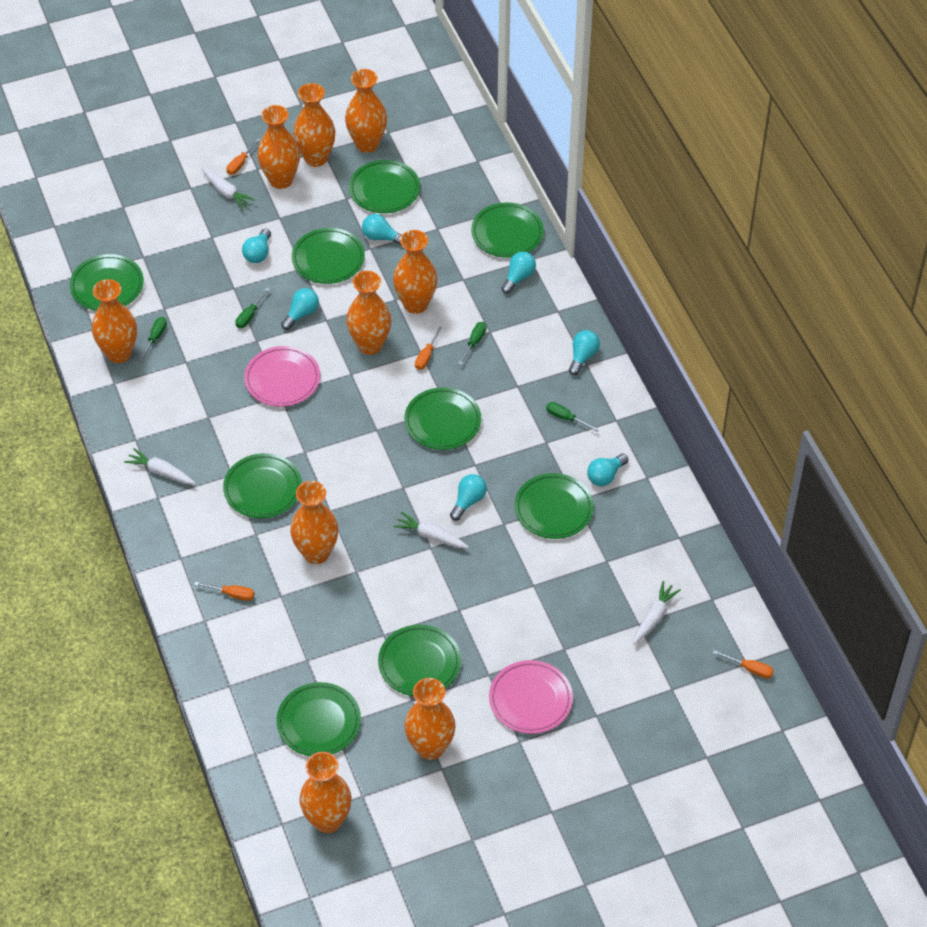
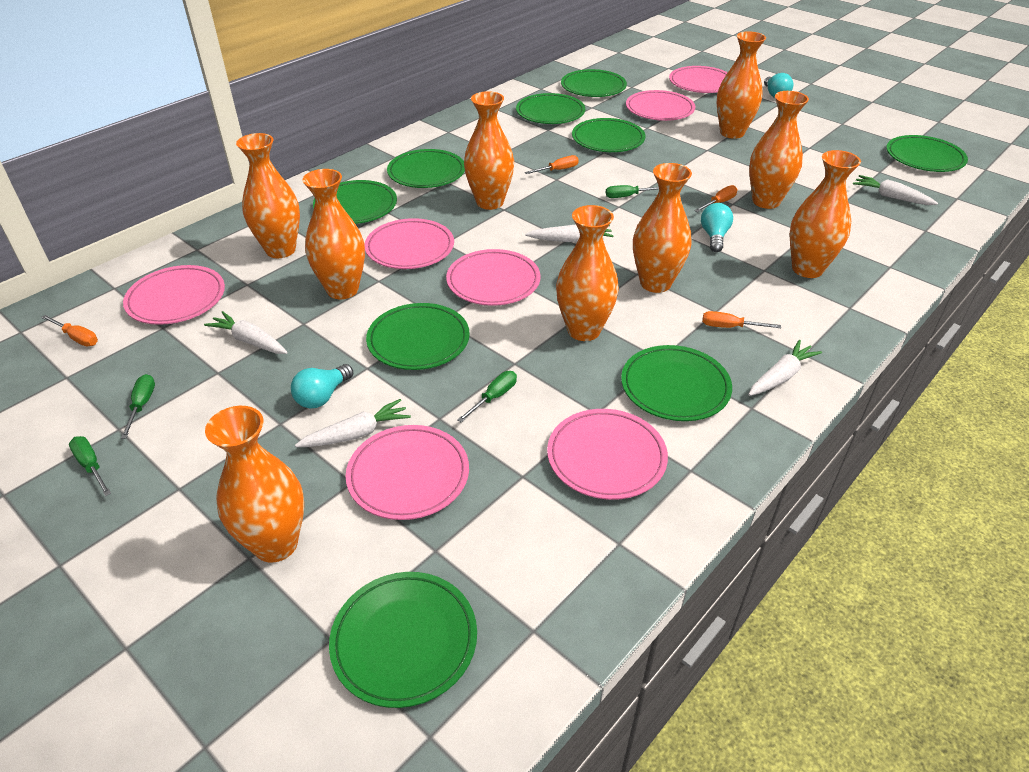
pink plate: [244,346,320,407] [489,660,573,734] = 2 -> [123,265,225,325] [346,425,469,520] [365,218,454,269] [446,249,541,306] [547,409,668,500] [626,90,695,121] [669,66,728,93] = 7
turquoise light bulb: [242,229,271,263] [281,288,319,330] [362,214,402,246] [450,474,487,521] [501,252,536,294] [569,330,600,375] [587,454,628,486] = 7 -> [291,364,353,409] [701,203,733,252] [764,73,793,98] = 3
white carrot: [124,448,196,484] [202,168,256,210] [393,512,468,548] [633,581,681,645] = 4 -> [204,311,288,354] [295,399,411,447] [525,224,614,242] [748,340,822,396] [853,175,938,205] = 5

